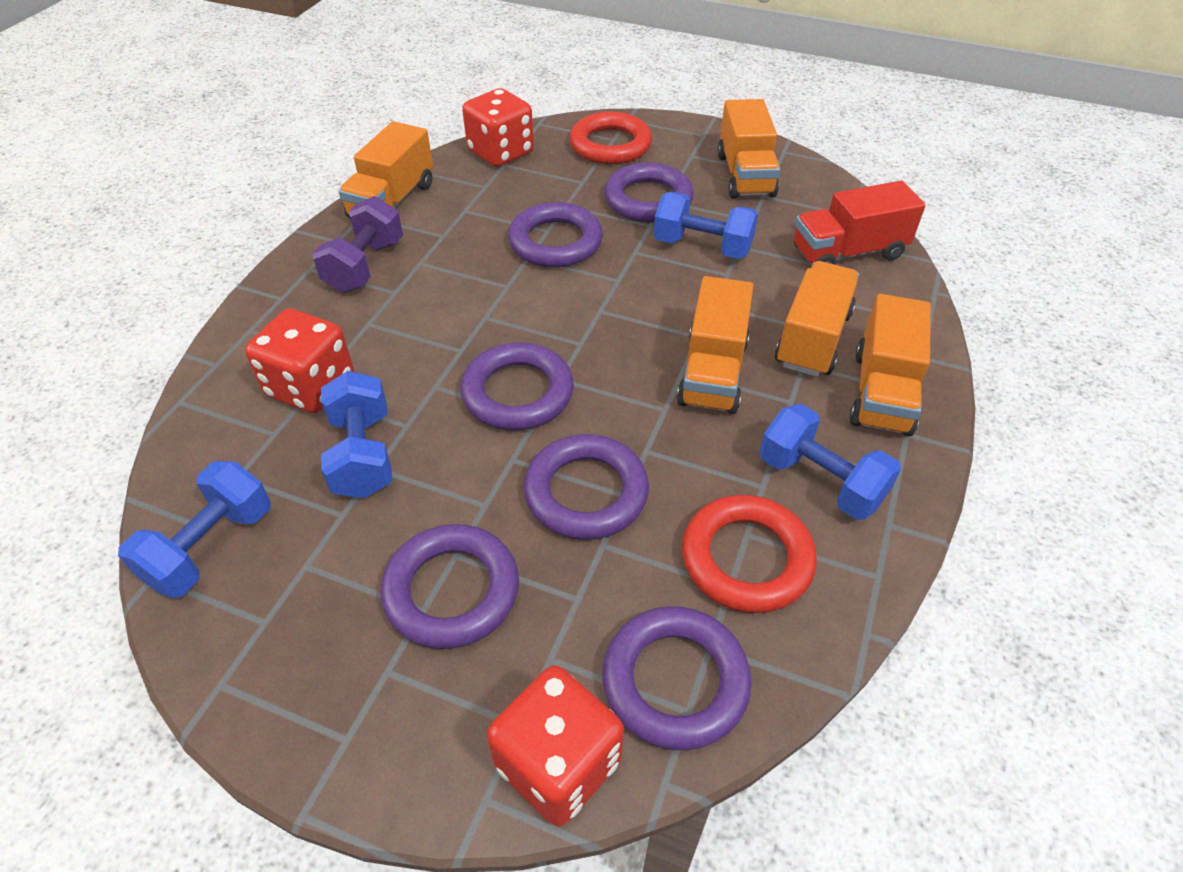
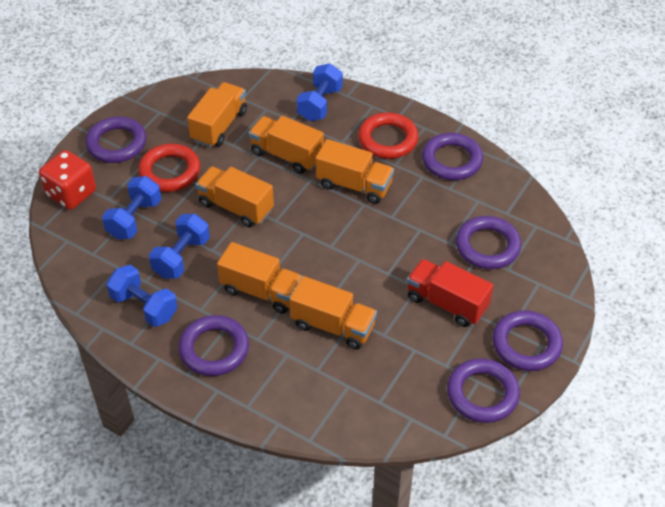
orange truck: [338,121,433,218] [677,276,753,414] [718,99,780,198] [775,261,859,377] [850,294,931,436] = 5 -> [187,82,247,147] [196,166,274,227] [217,242,302,314] [249,116,324,174] [290,276,377,349] [316,139,394,204] = 6
purple dumbbell: [312,196,403,293] = 1 -> none = 0
red dice: [245,308,354,413] [462,88,534,167] [487,665,624,826] = 3 -> [39,150,96,210] = 1

